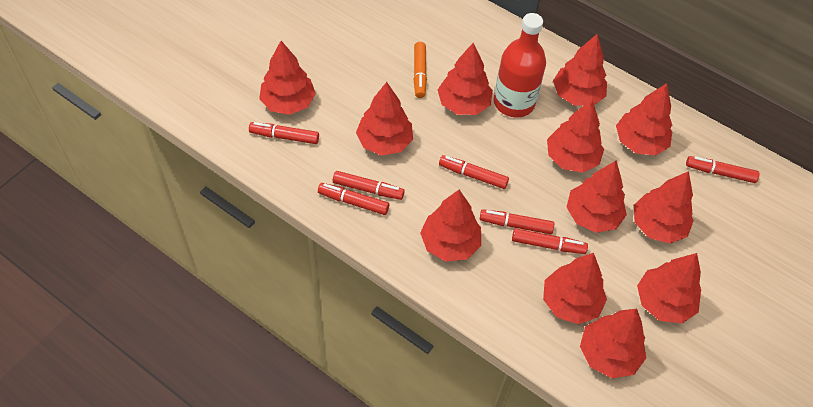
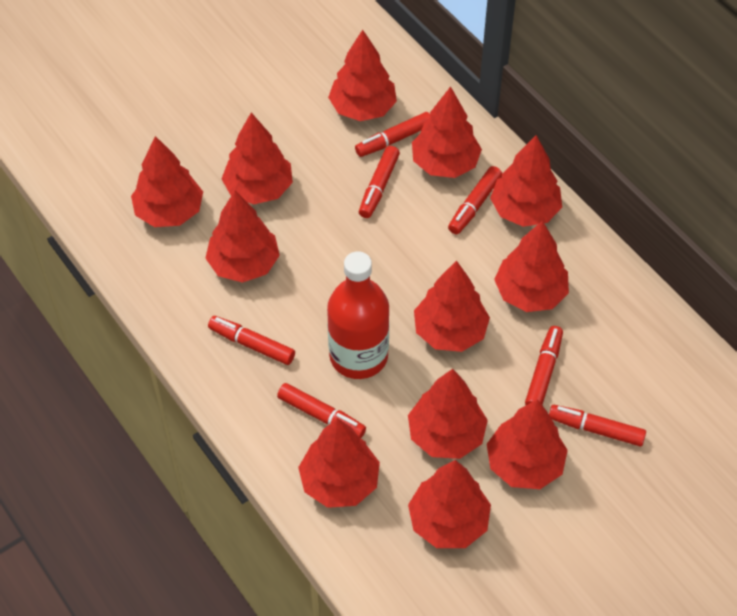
orange marker: [413,42,427,98] = 1 -> none = 0

